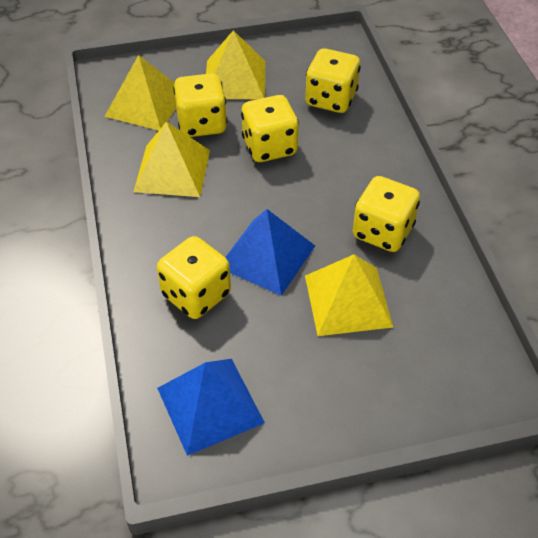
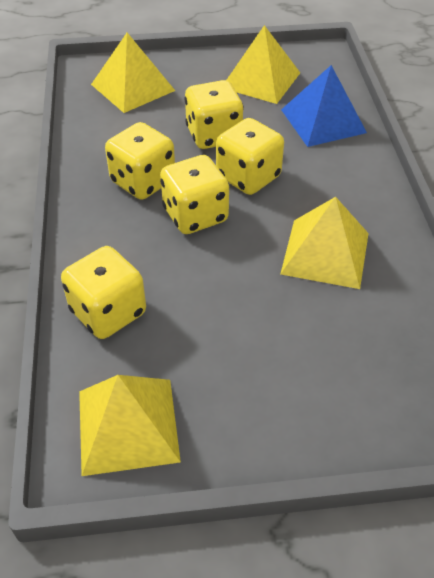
blue pyramid: [157,359,265,456] [225,209,315,296] = 2 -> [281,65,367,147] = 1

